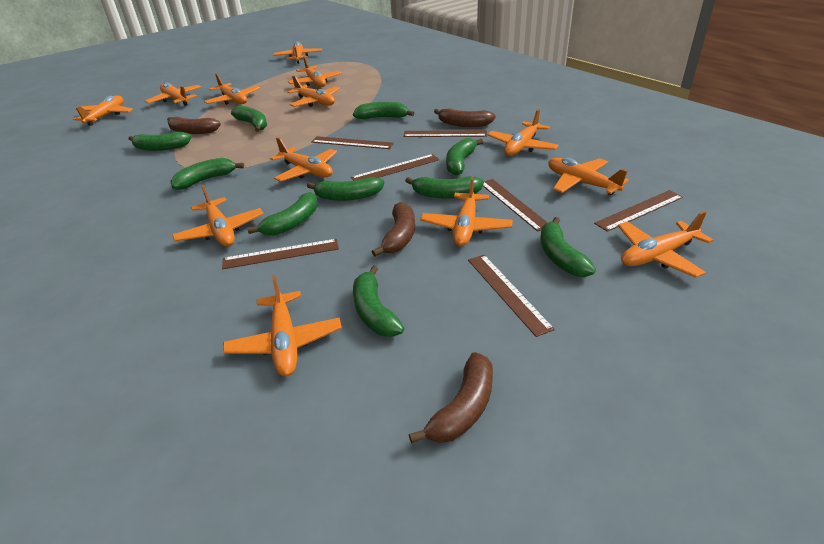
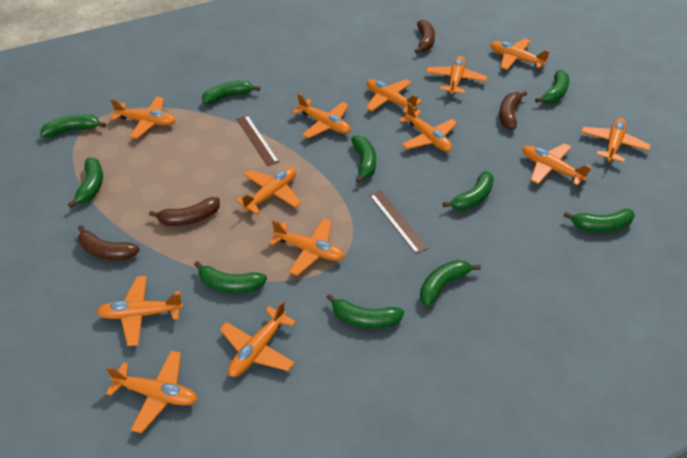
brown ruler: [222,239,339,269] [311,136,394,149] [351,154,440,181] [403,130,487,137] [468,255,555,337] [483,179,548,232] [594,190,683,232] = 7 -> [237,115,279,166] [369,191,428,254] = 2

